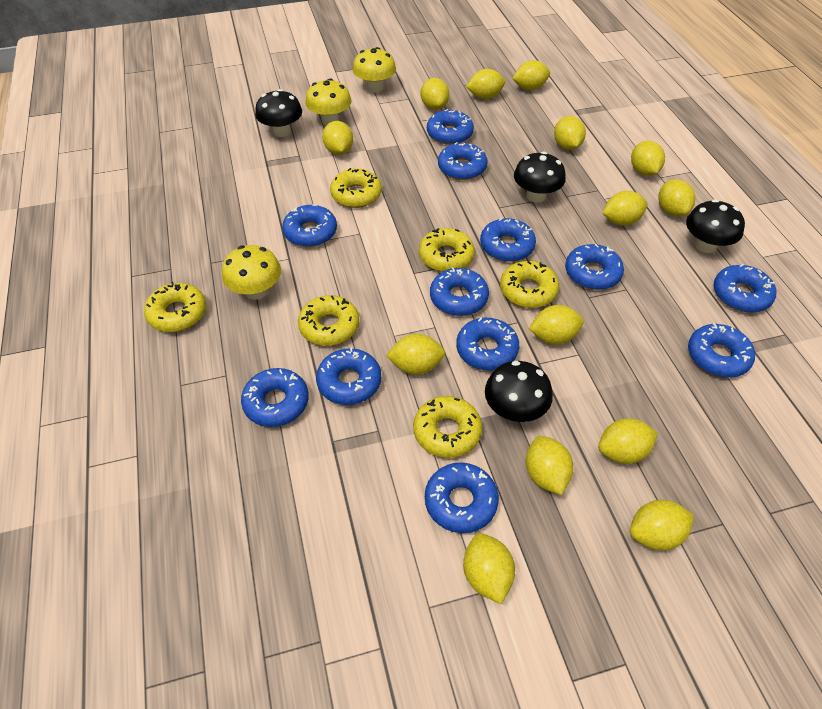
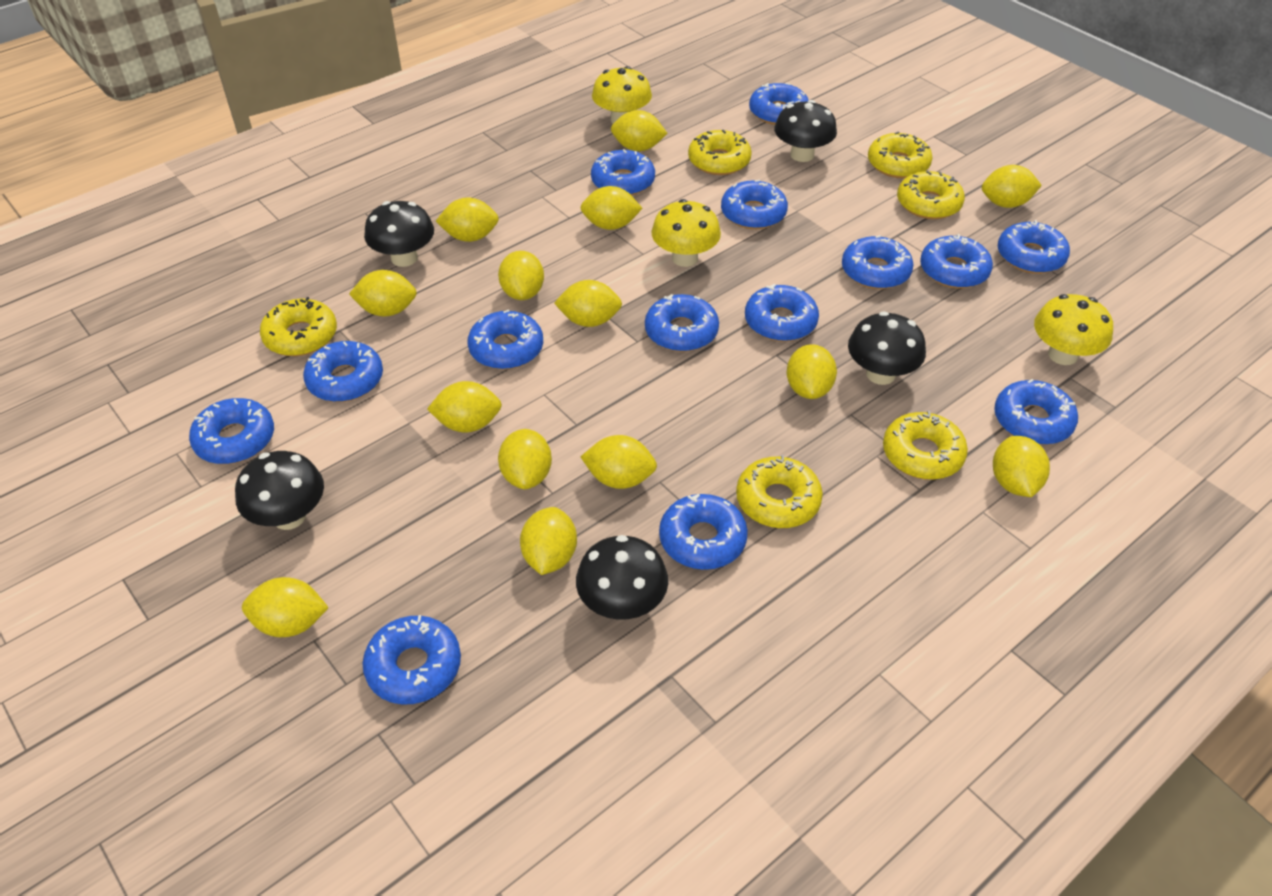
black mushroom: [255,89,302,137] [485,361,553,422] [514,151,566,202] [686,199,745,253] = 4 -> [235,451,324,530] [364,201,434,267] [576,535,668,620] [774,100,837,162] [848,311,926,385] = 5
blue donut: [241,368,309,427] [282,204,337,247] [316,348,381,405] [425,462,499,533] [427,109,474,145] [430,267,489,316] [438,142,488,180] [456,318,519,371] [480,218,536,262] [565,244,624,290] [688,323,755,378] [714,264,776,313] = 12 -> [189,398,274,464] [303,341,383,402] [363,615,461,705] [468,309,543,369] [591,149,655,196] [645,294,719,352] [659,494,748,570] [721,179,788,229] [745,284,819,342] [749,83,809,125] [842,235,914,289] [920,234,993,288] [994,379,1078,445] [998,220,1070,274] = 14

